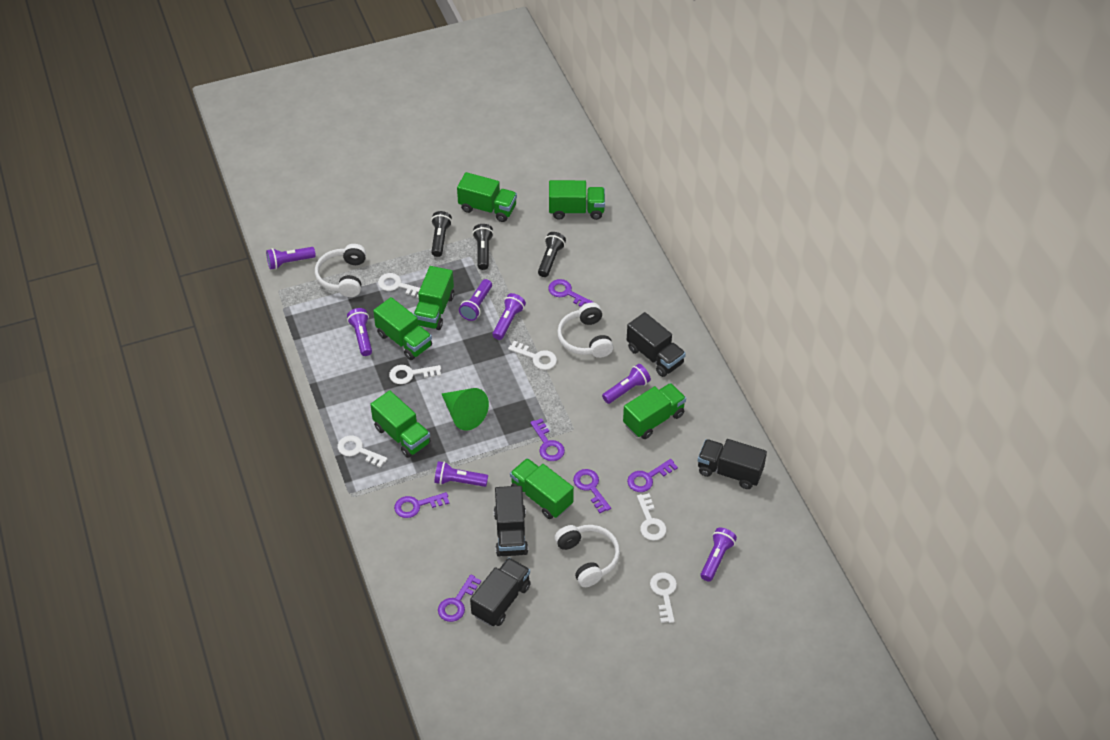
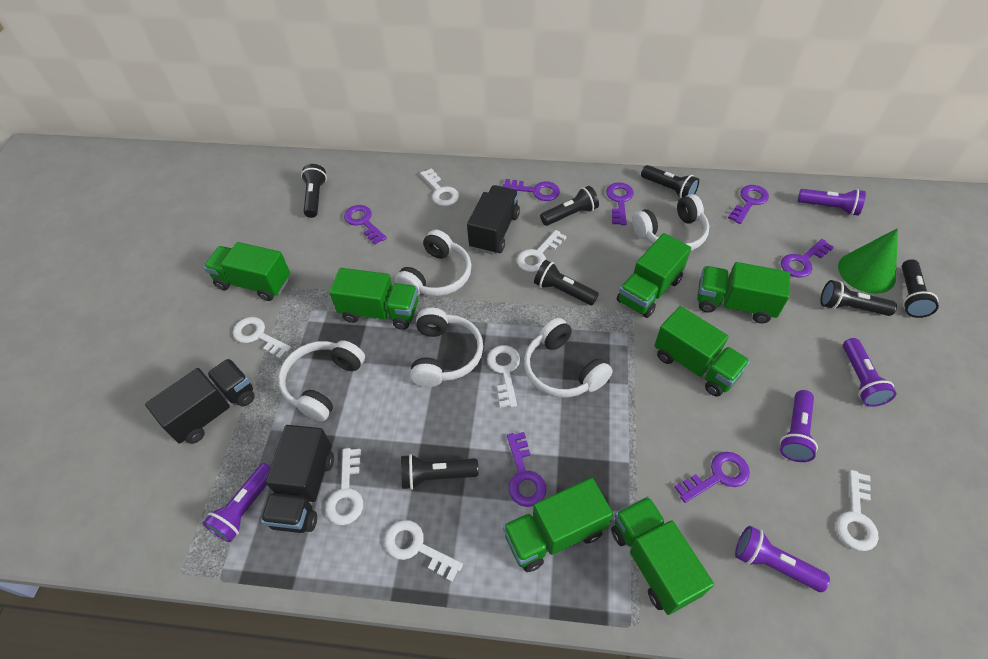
black flashlight: [431,211,452,257] [472,224,494,270] [538,232,566,277] = 3 -> [301,164,327,218] [401,454,479,490] [534,260,599,305] [540,186,599,226] [641,165,699,198] [821,280,897,316] [902,259,939,318] = 7
black truck: [470,557,531,626] [494,486,528,557] [627,312,686,377] [698,439,767,489] = 4 -> [145,358,255,444] [261,425,334,533] [467,185,520,255] = 3
purple flashlight: [266,247,316,270] [347,308,372,356] [434,461,488,487] [459,279,492,321] [492,293,526,340] [602,364,651,404] [700,528,737,582] = 7 -> [203,463,271,542] [735,526,830,592] [780,390,818,462] [798,189,866,216] [843,338,897,407] = 5
purple key: [394,492,449,518] [438,574,481,622] [530,418,565,461] [548,279,594,307] [573,469,611,513] [627,459,678,492] = 6 -> [344,205,387,245] [502,179,560,201] [507,432,546,507] [606,182,634,225] [674,452,750,503] [728,185,769,224] [781,239,834,277] = 7
white headphones: [315,244,366,297] [555,525,620,587] [557,303,613,358] = 3 -> [278,340,365,422] [395,230,472,296] [410,308,483,387] [524,318,613,397] [632,194,709,251] = 5
white key: [338,435,387,468] [378,273,420,298] [389,365,441,384] [508,341,557,370] [637,493,666,541] [650,572,677,623] = 6 -> [233,317,292,359] [325,448,363,525] [384,520,463,582] [420,168,459,206] [487,345,520,408] [517,230,567,272] [836,470,879,551] = 7

